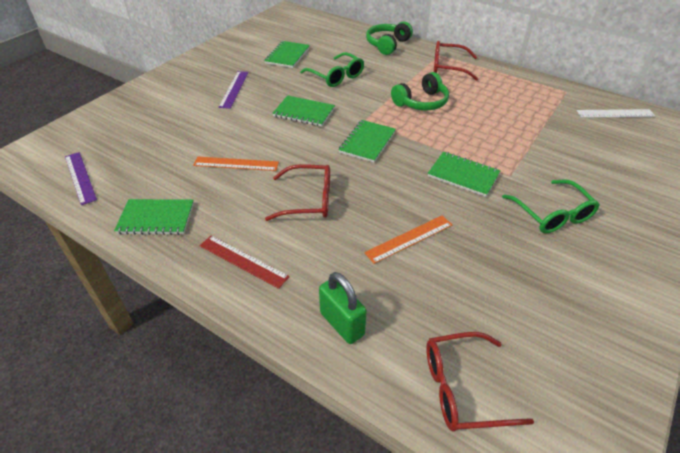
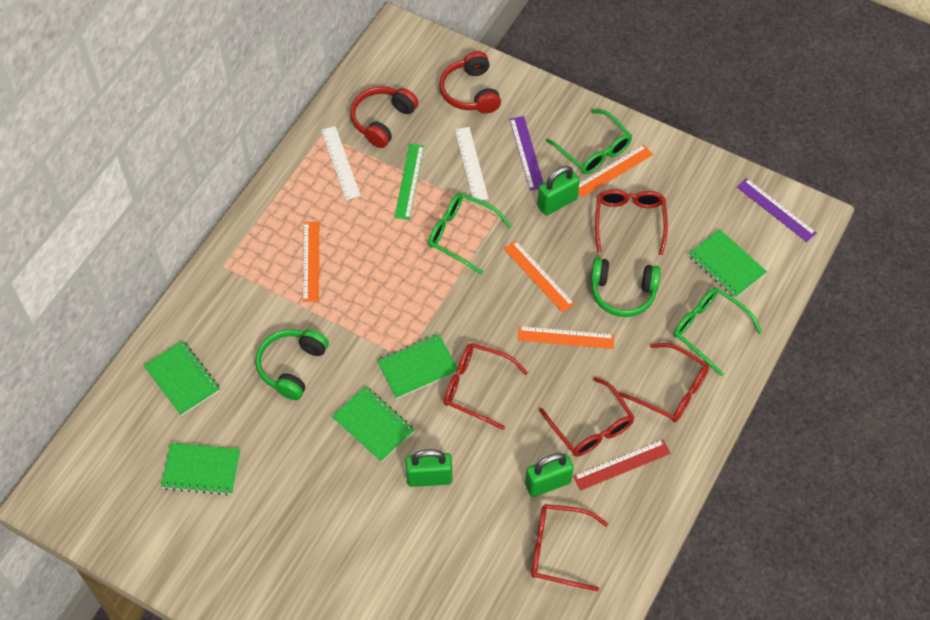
green glasses: [300,52,364,87] [502,180,600,233] = 2 -> [428,193,511,274] [546,109,632,174] [673,288,763,376] = 3
green padlock: [319,272,367,344] = 1 -> [406,449,452,487] [525,453,574,497] [537,166,580,216] = 3
green ruler: none = 0 -> [394,144,424,220] = 1
orange ruler: [193,157,279,171] [364,215,452,264] = 2 -> [303,221,319,302] [504,240,575,313] [518,326,614,349] [578,145,653,198] = 4
red glasses: [265,164,330,221] [426,332,534,432] [434,41,478,81] = 3 -> [444,343,528,430] [531,504,608,591] [539,377,634,457] [595,189,668,255] [619,343,709,422] = 5
red headphones: none = 0 -> [350,86,418,148] [439,51,501,114] = 2
white ruler: [577,109,655,118] = 1 -> [321,126,361,200] [455,127,489,200] = 2

